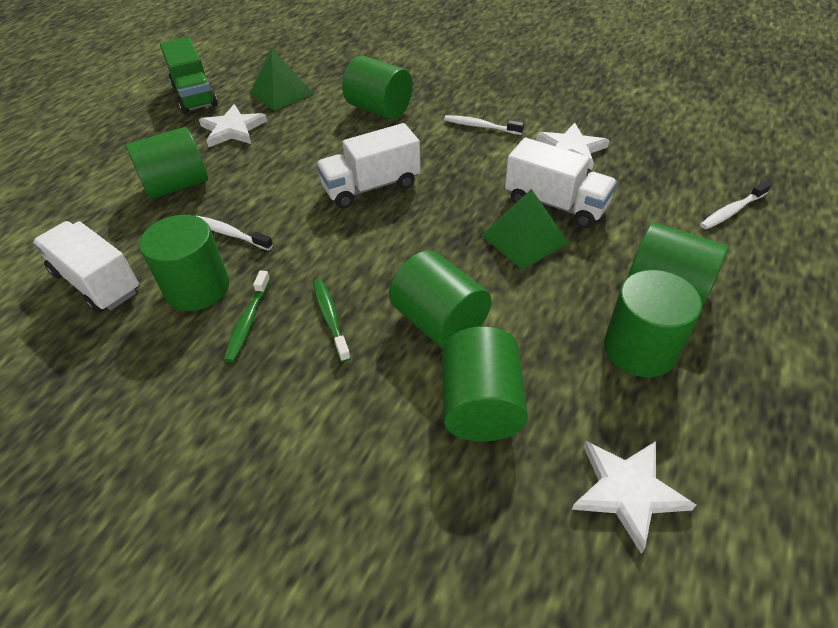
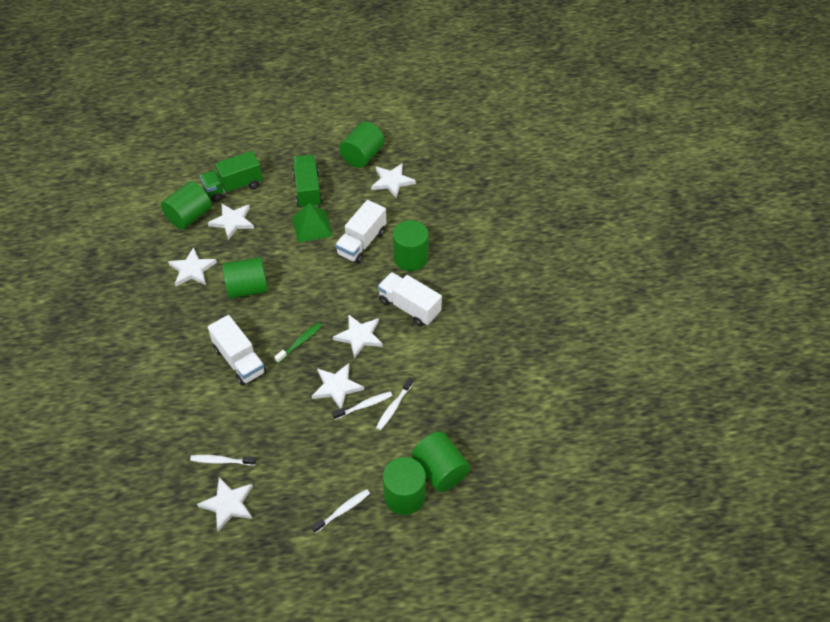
green cylinder: [126,127,208,199] [139,215,229,311] [342,56,413,119] [389,250,491,348] [442,326,528,442] [604,270,702,377] [628,222,728,308] = 7 -> [161,181,211,230] [222,257,268,299] [339,121,385,168] [383,457,426,515] [393,220,429,271] [412,431,470,492] = 6
green pyramid: [250,48,314,111] [481,189,569,270] = 2 -> [292,203,332,243] = 1
green toothbrush: [224,270,270,362] [313,279,351,362] = 2 -> [274,323,322,363] = 1
green truck: [160,37,218,114] = 1 -> [200,151,263,202] [293,155,323,208] = 2
white star: [199,104,267,147] [536,123,610,170] [572,441,696,554] = 3 -> [168,247,217,286] [197,477,253,532] [208,203,254,240] [312,363,364,409] [333,314,383,358] [371,163,416,198] = 6
white toothbrush: [197,216,273,251] [444,115,524,135] [700,181,772,229] = 3 -> [190,455,256,465] [311,489,370,533] [332,391,393,420] [376,377,413,430] = 4

